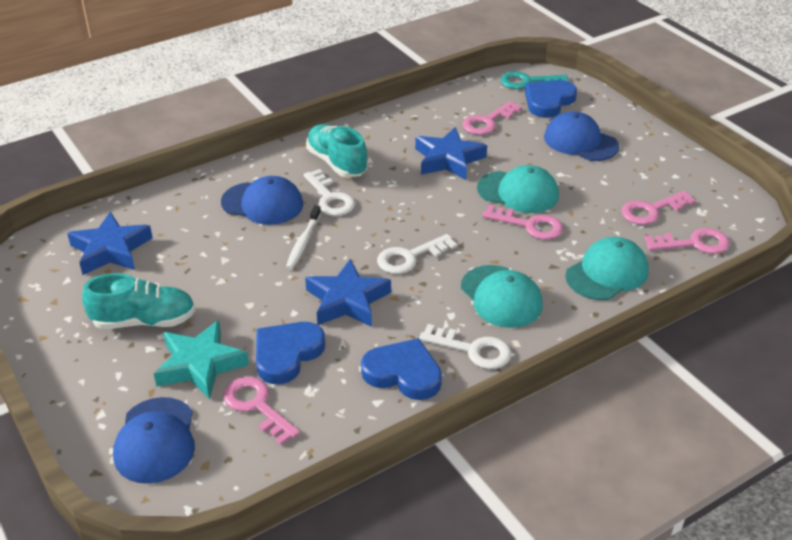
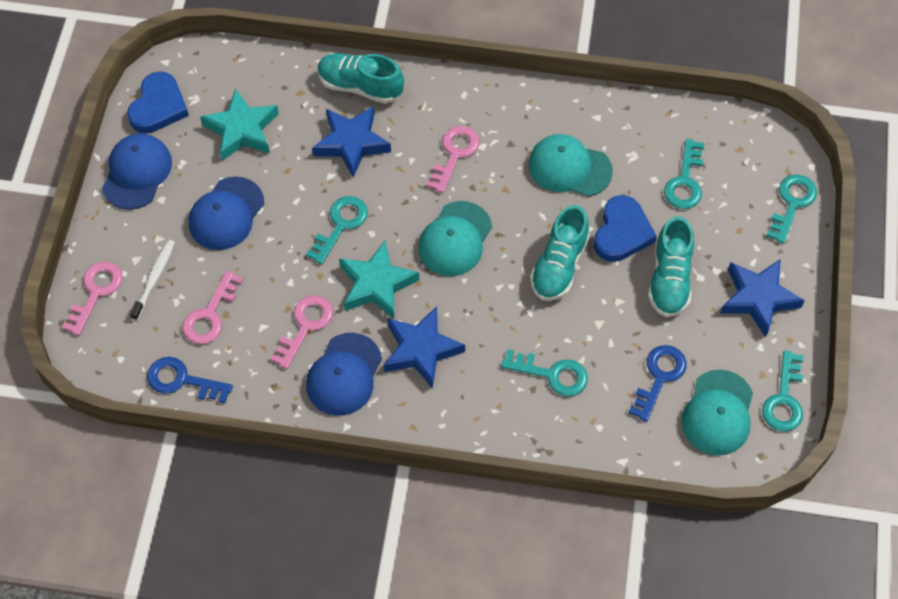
blue heart: [256,322,325,384] [361,338,442,400] [525,80,577,118] = 3 -> [127,71,189,133] [594,195,657,262] = 2
blue key: none = 0 -> [147,357,233,404] [629,345,687,422] = 2
pink key: [224,377,300,445] [463,101,522,135] [482,205,563,240] [621,191,696,225] [645,228,730,254] = 5 -> [62,261,123,336] [182,270,244,344] [270,295,333,369] [426,126,479,193] = 4
turquoise key: [500,71,568,89] = 1 -> [306,196,368,265] [501,349,588,396] [664,139,704,209] [762,351,804,431] [766,175,817,244] = 5
turquoise shoe: [82,273,195,329] [306,124,368,177] = 2 -> [317,53,404,104] [530,205,589,301] [648,216,694,317] = 3
turquoise star: [154,320,249,399] = 1 -> [200,88,279,161] [339,241,419,319] = 2
white key: [304,169,355,216] [377,234,457,274] [419,324,512,369] = 3 -> none = 0

